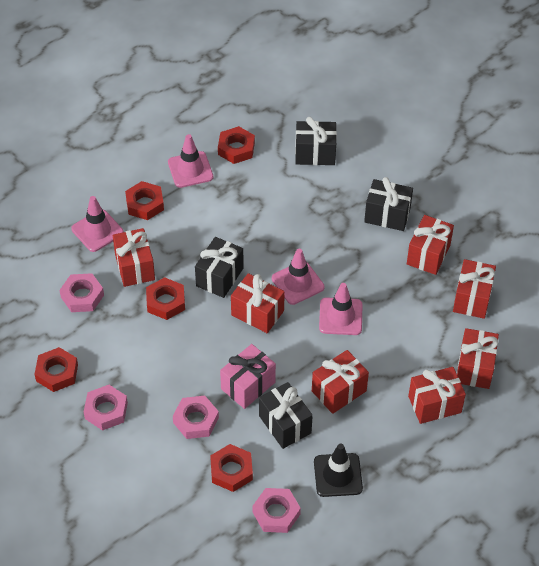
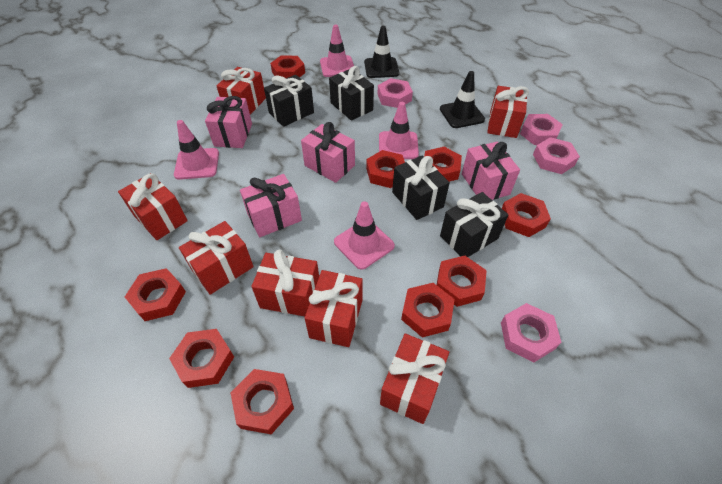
black traffic cone: [314,444,363,497] = 1 -> [364,26,399,78] [440,71,485,128] = 2
pink gift: [220,344,276,409] = 1 -> [205,96,252,148] [240,174,302,237] [301,122,355,183] [462,142,520,200] = 4
red nut: [34,347,78,392] [125,181,164,220] [146,277,185,320] [210,444,253,492] [218,126,255,164] = 5 -> [125,268,186,321] [169,329,234,388] [231,369,294,434] [270,55,305,78] [366,150,405,188] [401,283,455,338] [424,147,462,182] [437,256,487,307] [502,193,551,237] = 9

